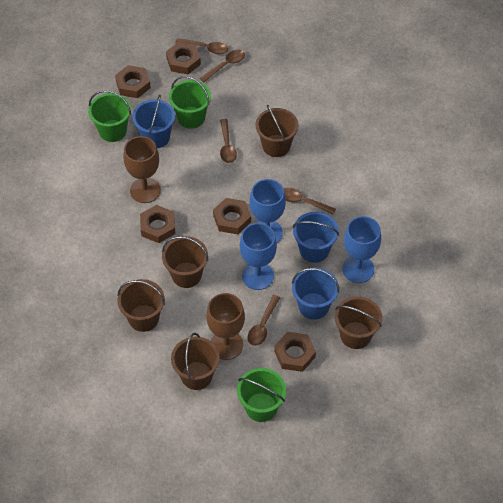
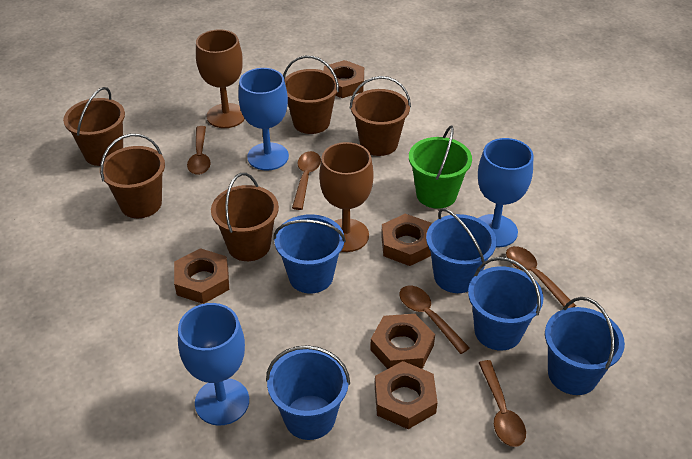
blue bucket: [132,95,175,148] [292,267,339,320] [293,212,339,263] = 3 -> [266,345,350,440] [273,214,346,294] [426,208,497,293] [468,257,543,351] [545,297,625,395] = 5
green bucket: [88,90,131,142] [169,76,211,129] [237,368,286,422] = 3 -> [409,125,472,209] = 1

